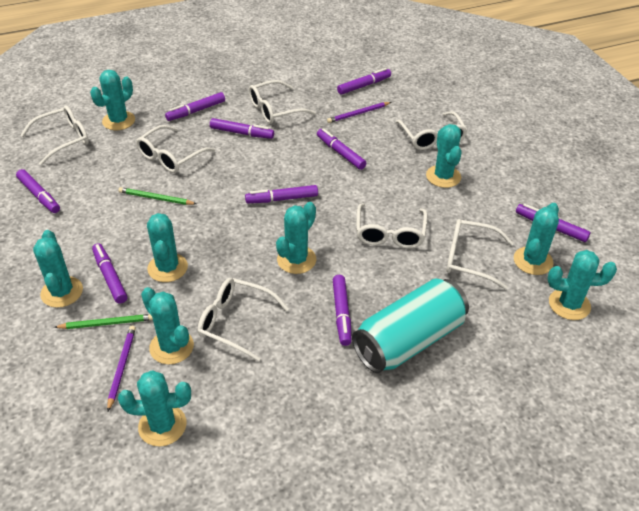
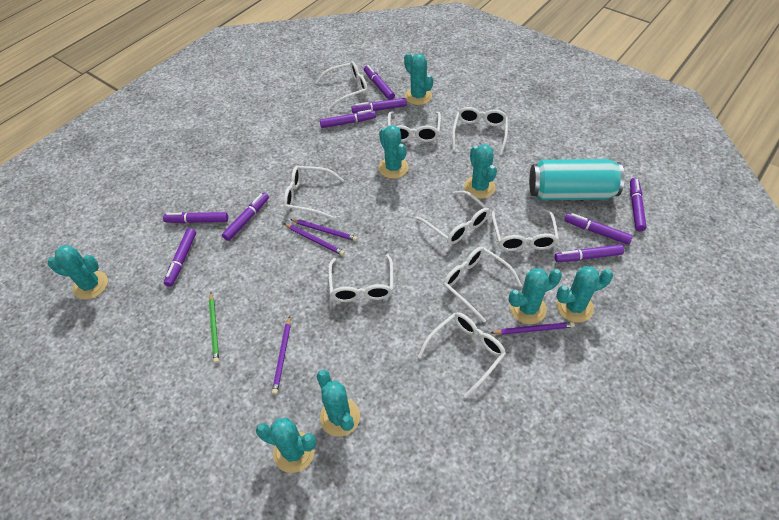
green pencil: [54,314,153,329] [118,187,196,205] = 2 -> [209,293,219,363] = 1
purple pencil: [107,326,136,411] [327,102,391,123] = 2 -> [272,316,291,394] [284,223,345,256] [290,219,358,241] [491,322,575,335] = 4
turquoise cactus: [33,230,83,308] [90,70,135,130] [118,370,191,447] [141,287,194,364] [147,213,188,282] [276,202,316,274] [426,124,462,188] [514,203,559,275] [547,250,617,320] = 9 -> [48,245,108,300] [256,418,316,473] [317,370,360,437] [378,125,409,179] [404,53,433,105] [464,144,497,199] [509,268,562,324] [556,266,613,323] = 8
white glasses: [20,106,89,165] [136,125,215,173] [198,278,289,361] [249,80,315,124] [356,203,428,248] [396,111,468,150] [446,219,514,290] = 7 -> [284,166,344,219] [316,61,368,109] [328,254,393,302] [388,111,441,142] [415,191,490,245] [418,312,506,398] [443,247,522,322] [452,107,508,155] [491,209,559,251] = 9

